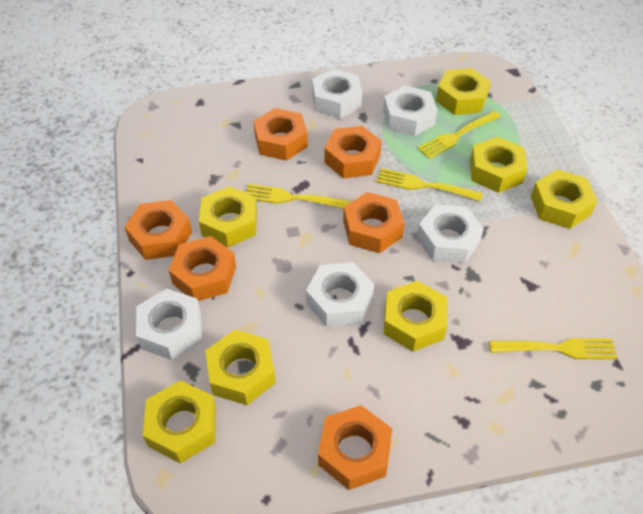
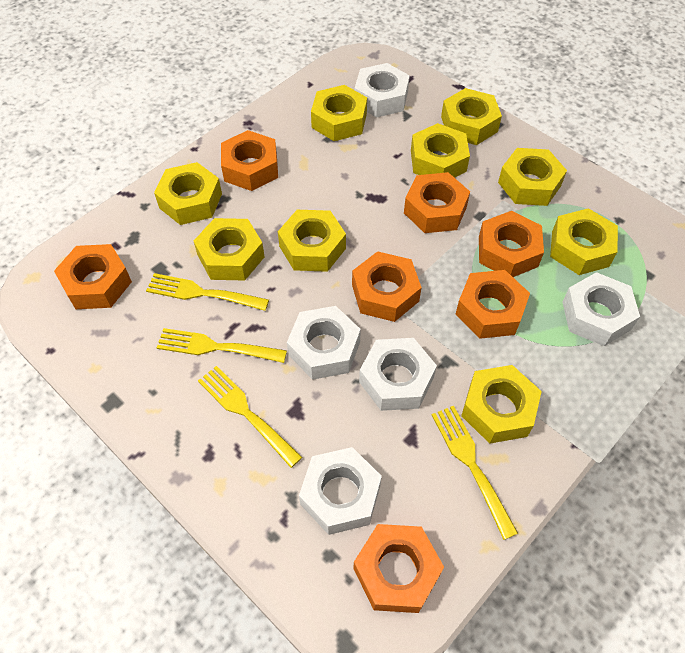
orange nut: [124,200,192,260] [169,236,236,301] [254,108,308,161] [318,405,392,490] [324,126,382,179] [343,192,405,253] = 6 -> [54,244,132,309] [221,130,278,191] [352,251,422,322] [353,524,444,613] [404,172,470,233] [456,270,530,339] [479,211,544,277] = 7
yellow nut: [143,380,216,463] [199,186,257,248] [205,330,276,405] [384,281,447,352] [436,68,491,115] [470,137,528,193] [531,169,597,229] = 7 -> [154,162,222,225] [194,218,265,281] [278,210,346,272] [311,85,367,141] [411,123,470,178] [441,88,502,145] [461,365,542,444] [498,148,567,206] [550,208,618,275] = 9

